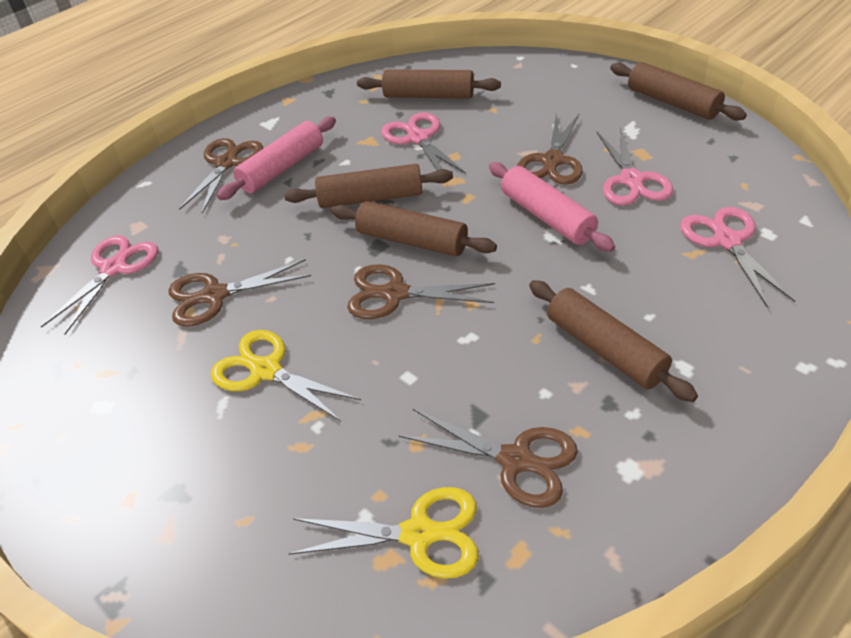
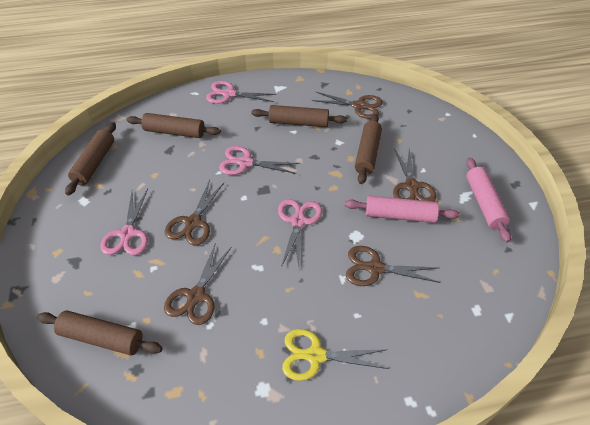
yellow scissors: [211,330,361,421] [288,487,479,579] = 2 -> [282,329,389,381] = 1

